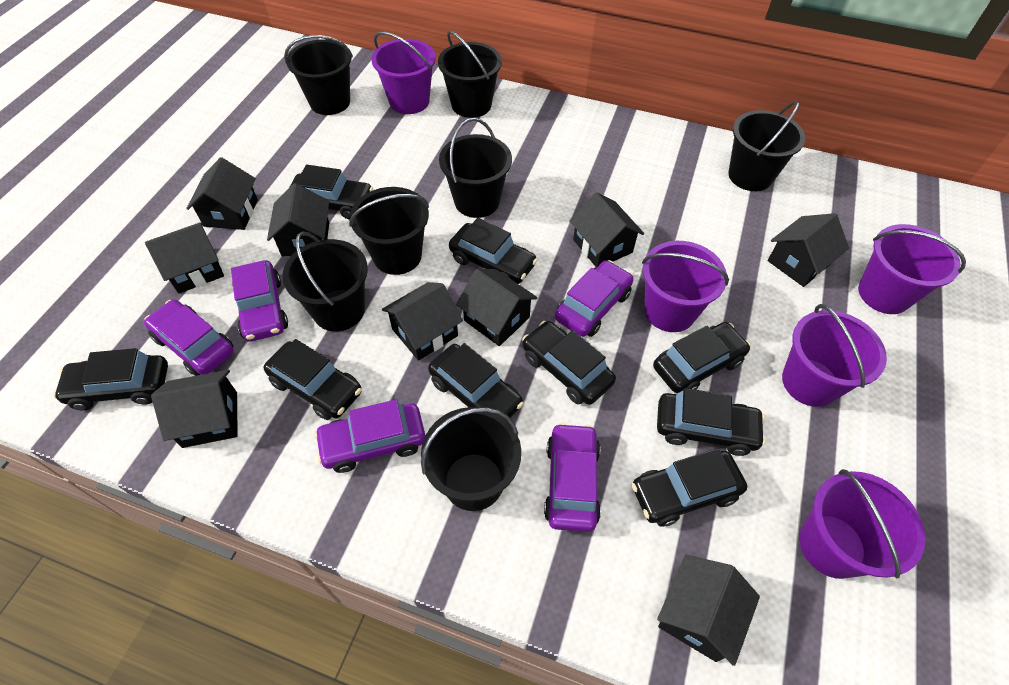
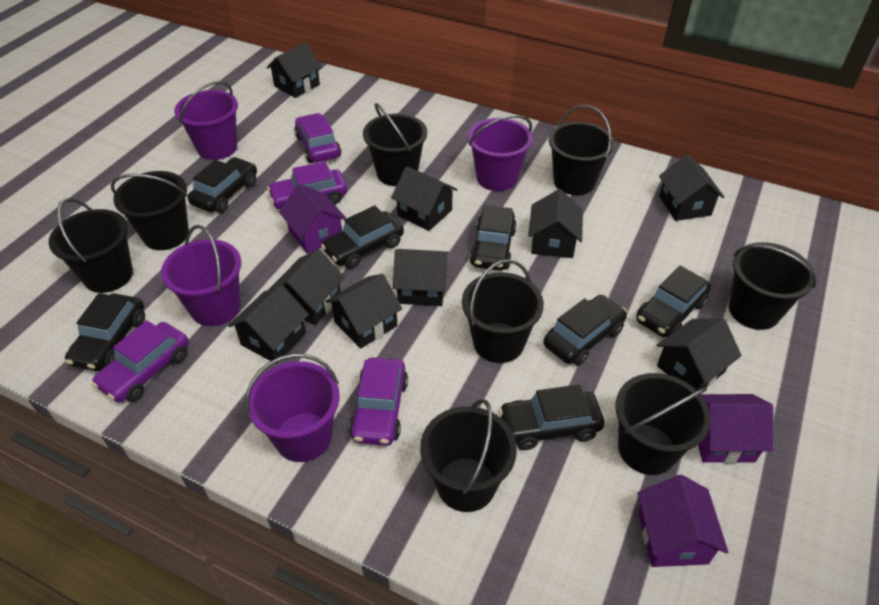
black bucket: [283,231,368,331] [284,35,353,115] [349,187,429,275] [421,407,521,511] [438,31,502,118] [439,118,512,218] [728,101,805,191] = 7 -> [49,198,133,293] [111,171,189,250] [363,103,427,186] [420,399,517,512] [462,259,544,363] [549,105,615,195] [616,373,711,475] [729,242,817,330] = 8
black car: [53,348,168,410] [263,339,362,420] [289,165,373,220] [428,343,524,418] [449,218,538,284] [522,321,616,405] [632,448,747,527] [653,322,751,393] [657,388,766,456] = 9 -> [65,293,145,371] [187,157,257,213] [321,205,404,269] [469,205,517,271] [499,384,604,450] [543,295,627,366] [636,266,711,337] = 7
purple bucket: [371,31,436,114] [642,241,729,332] [782,304,887,407] [799,469,926,579] [858,224,966,314] = 5 -> [161,225,241,326] [174,81,238,160] [245,354,340,462] [468,115,533,191] = 4
purple car: [144,300,234,376] [231,260,288,342] [314,399,425,473] [544,423,601,532] [555,260,634,337] = 5 -> [92,320,189,403] [267,161,347,209] [294,113,341,163] [349,357,408,446] = 4
purple house: none = 0 -> [279,184,347,254] [637,475,728,567] [698,394,773,464] = 3

